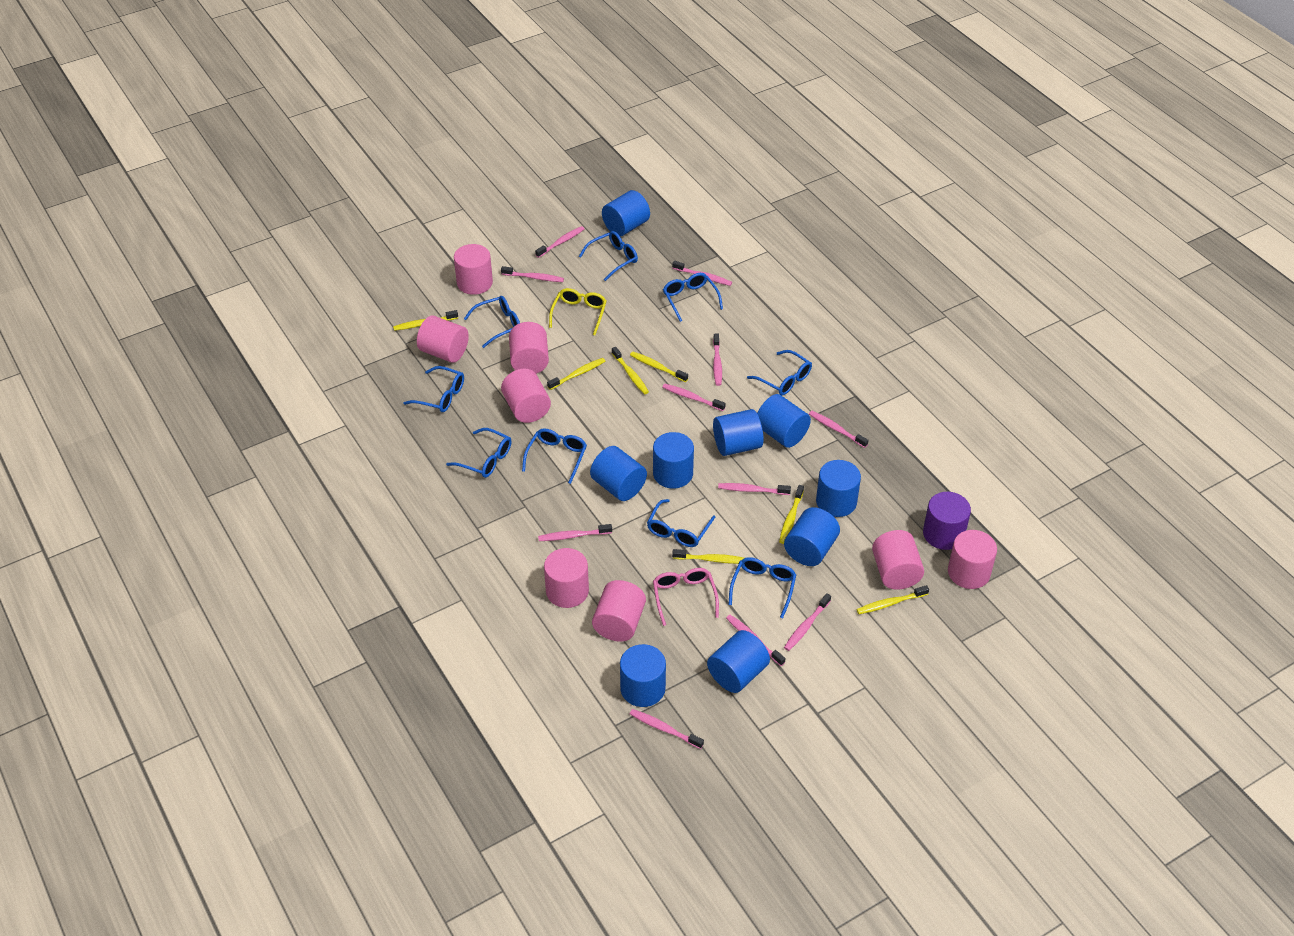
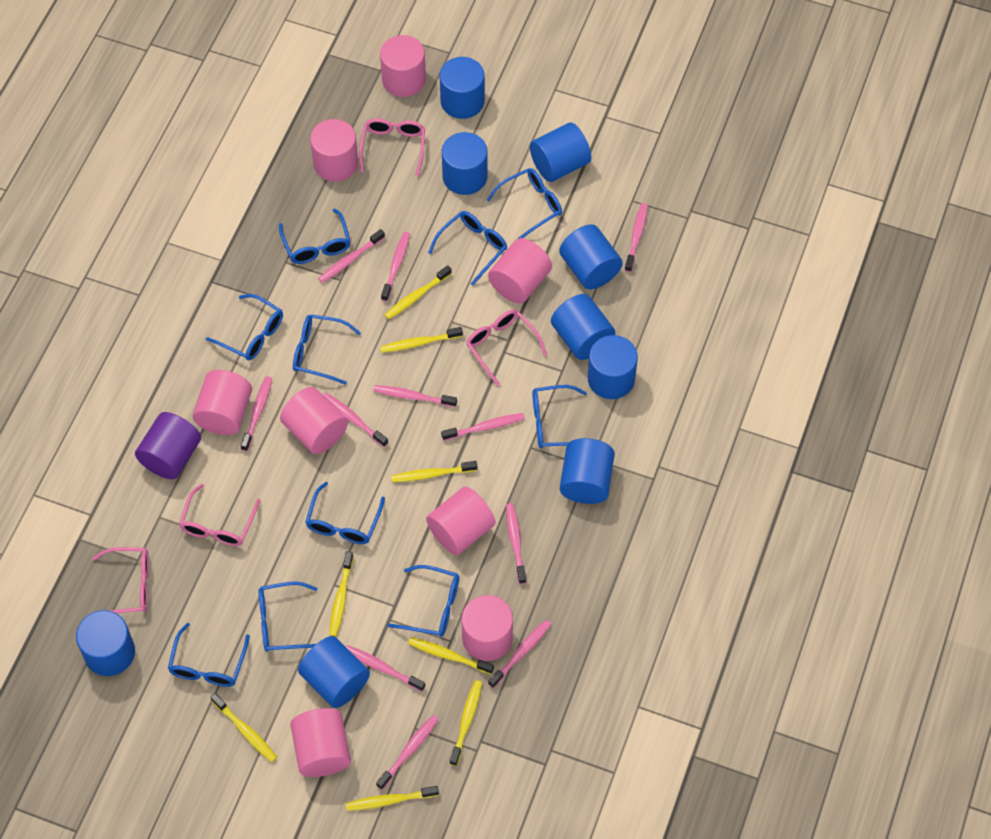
blue glasses: [404,366,464,412] [446,428,512,478] [464,296,520,348] [522,429,587,484] [579,231,638,281] [647,499,715,547] [663,273,723,322] [729,557,797,618] [747,350,812,395] = 9 -> [168,623,250,687] [206,294,283,360] [259,581,317,652] [279,208,350,264] [293,314,361,385] [305,482,385,544] [387,565,459,637] [428,211,507,286] [487,168,562,239] [532,385,587,448] = 10
pink glasses: [653,568,719,626] = 1 -> [90,547,149,614] [179,484,260,546] [359,118,425,176] [466,310,547,386] = 4
yellow glasses: [549,288,607,336] = 1 -> none = 0
yellow toothbrush: [393,310,458,331] [547,358,605,390] [612,347,649,394] [630,352,688,382] [672,549,744,564] [779,485,804,544] [856,585,929,614] = 7 -> [210,693,277,762] [329,551,354,637] [346,786,439,811] [380,327,463,353] [385,265,452,320] [391,461,477,482] [408,637,494,674] [450,680,482,766] = 8

